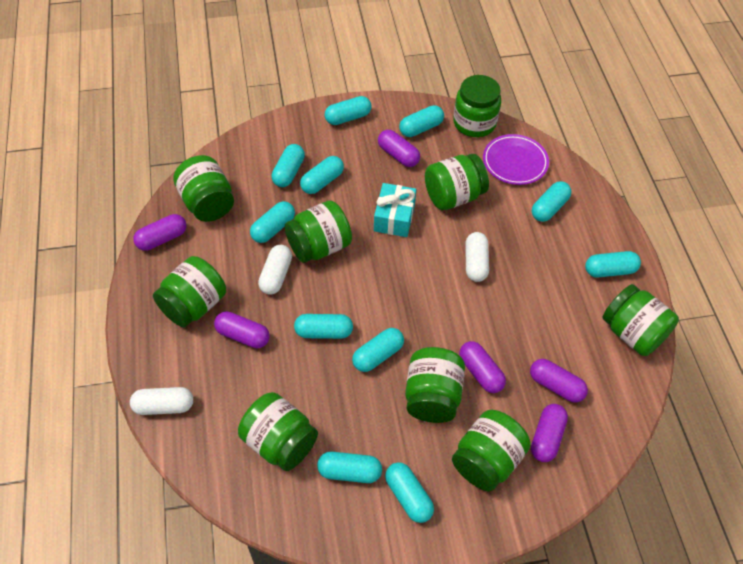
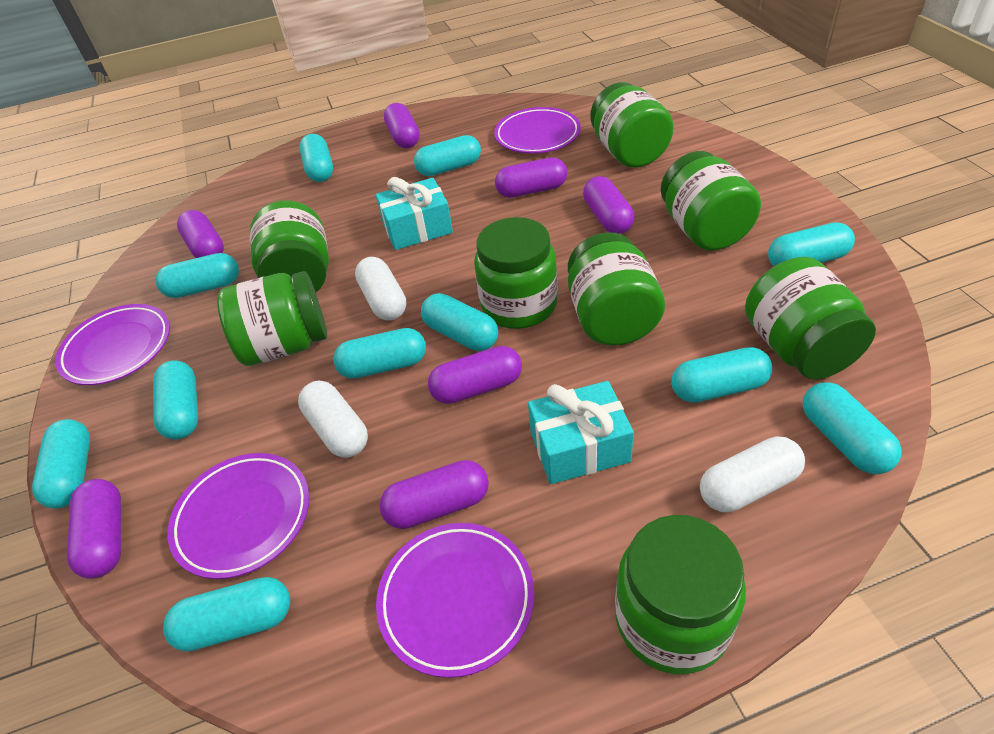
green jar: [153,256,226,327] [173,155,234,222] [238,392,318,471] [285,200,352,263] [405,347,465,423] [425,154,489,210] [452,410,531,491] [453,75,501,137] [602,284,679,356] = 9 -> [217,271,327,366] [250,200,329,292] [474,217,558,329] [568,232,665,345] [590,82,674,168] [615,515,746,674] [661,151,761,251] [745,257,876,379] = 8
purple capsule: [133,214,186,251] [214,311,270,348] [378,130,420,167] [459,341,506,393] [530,359,588,403] [531,404,568,462] = 6 -> [67,479,121,579] [177,210,224,258] [379,460,489,529] [384,103,420,148] [428,346,522,404] [495,157,567,198] [583,176,634,234] = 7
purple plate: [483,134,549,185] = 1 -> [55,304,170,385] [168,453,309,579] [376,523,534,678] [494,107,581,154] = 4
turquoise gift: [374,183,416,237] = 1 -> [376,177,453,250] [528,381,634,484] = 2

